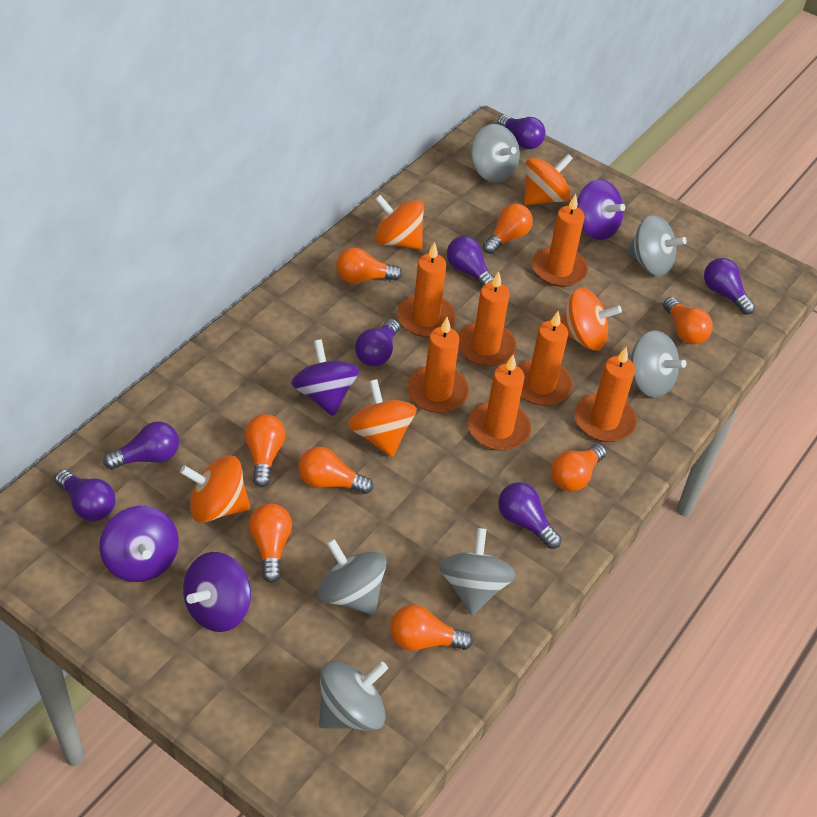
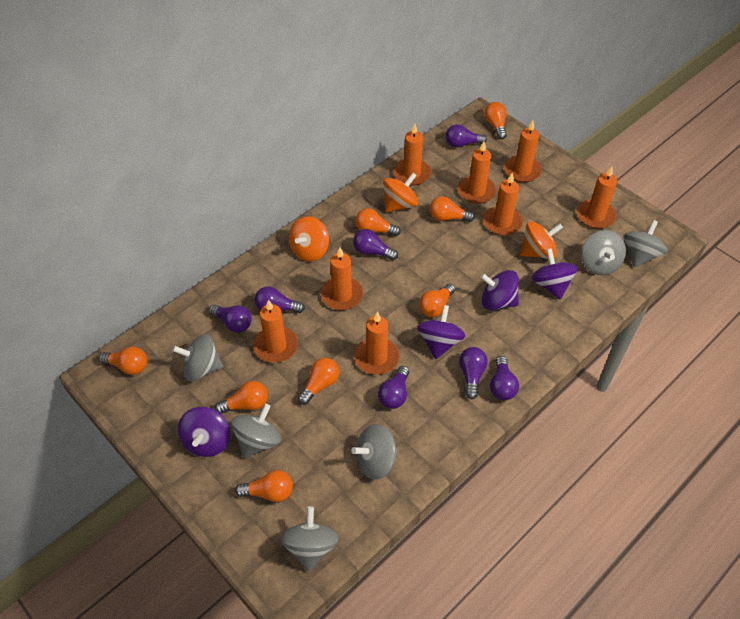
orange candle: [397,242,456,337] [407,317,469,413] [458,271,517,366] [468,355,531,451] [518,311,573,406] [532,194,588,287] [574,347,637,442] = 7 -> [253,300,298,363] [321,248,363,310] [354,312,399,375] [393,123,431,186] [458,142,496,204] [483,173,523,236] [504,120,542,182] [577,166,617,229] = 8
orange spinning top: [180,455,250,523] [348,379,417,457] [375,195,424,250] [524,154,573,205] [560,288,622,351] = 5 -> [289,216,329,262] [383,173,418,213] [520,221,563,259] = 3

